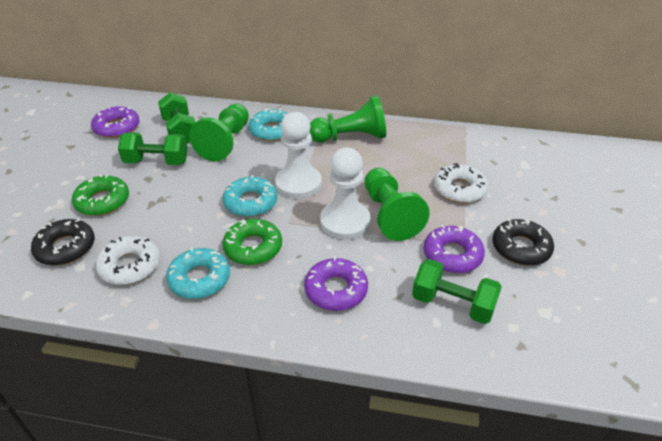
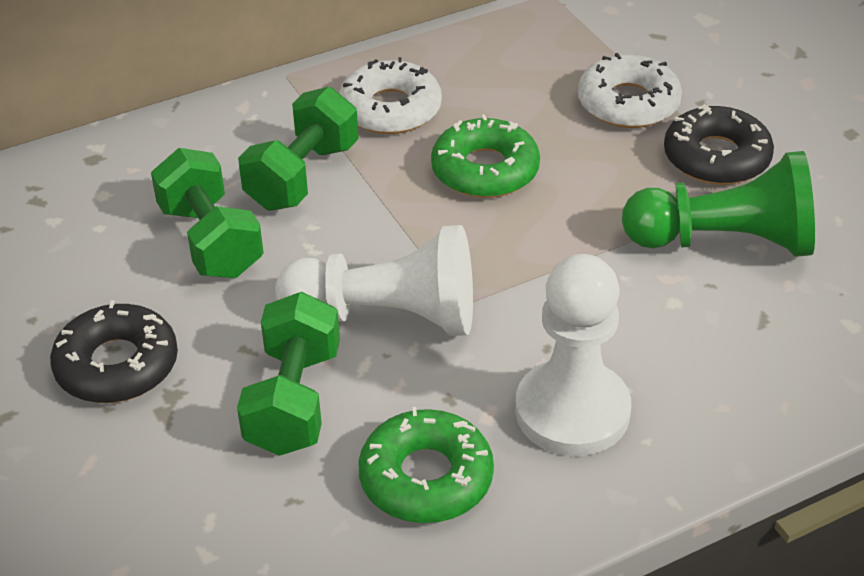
green pawn: [189,104,249,161] [309,95,386,143] [364,168,430,241] = 3 -> [622,151,815,257] = 1
purple donut: [91,106,139,138] [304,256,368,311] [424,225,485,273] = 3 -> none = 0
turquoise donut: [166,247,230,299] [223,175,277,217] [248,108,288,141] = 3 -> none = 0

